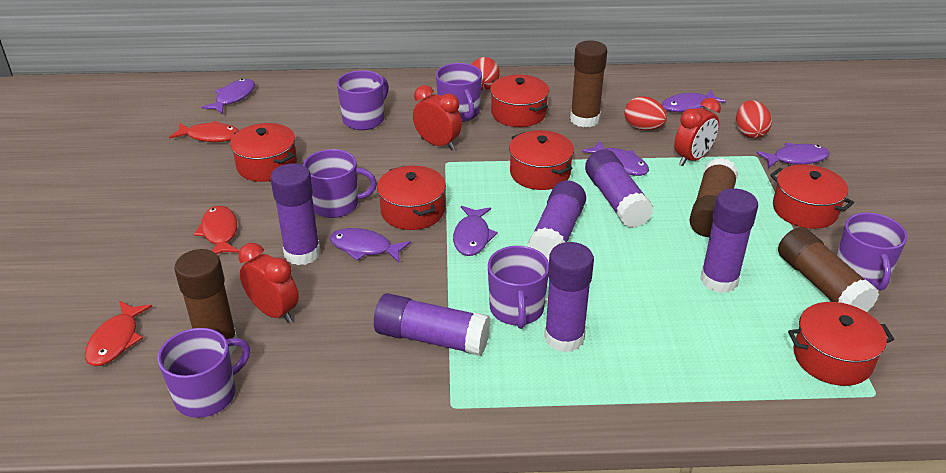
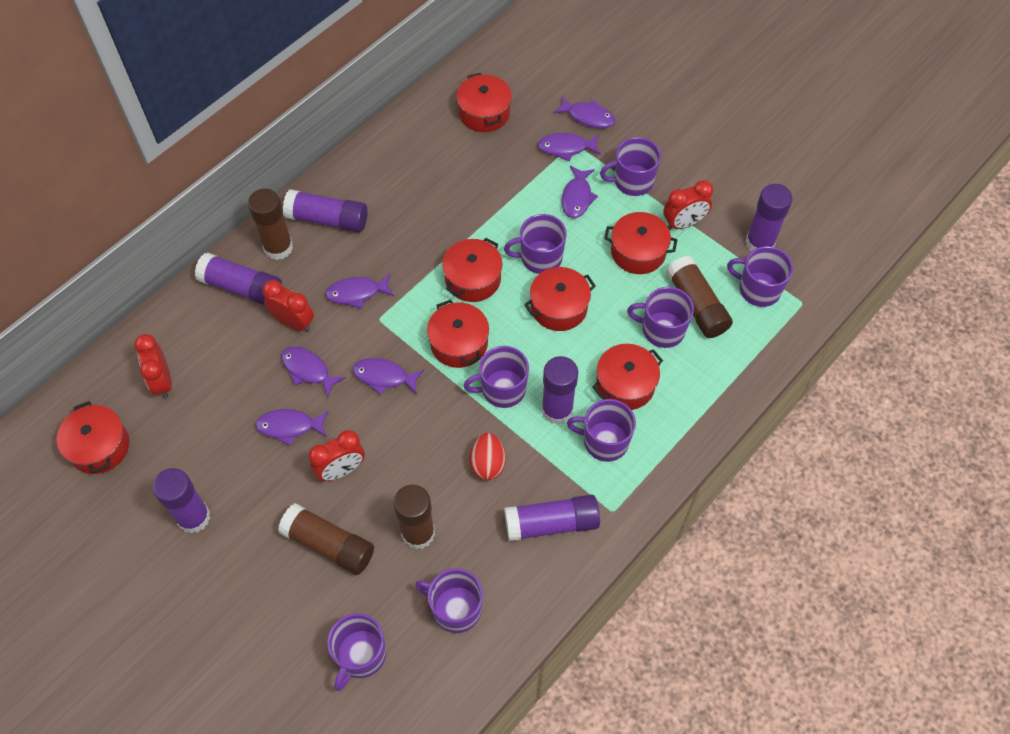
purple fish: [201,79,255,114] [330,228,411,262] [453,206,498,256] [582,140,649,176] [662,90,726,112] [756,143,829,168] = 6 -> [255,409,328,446] [281,347,346,397] [325,274,394,309] [353,358,424,395] [537,133,601,162] [553,95,615,128] [561,166,598,218] = 7
purple mug: [157,328,250,418] [303,149,377,218] [337,70,389,130] [436,63,482,122] [488,246,549,329] [837,213,907,291] = 6 -> [327,613,386,691] [415,568,483,633] [463,346,529,408] [504,214,567,274] [567,399,636,462] [600,137,661,196] [627,287,694,348] [727,246,793,307] = 8
red clock: [238,243,299,323] [413,85,462,150] [674,98,721,166] = 3 -> [134,334,172,399] [262,280,314,332] [309,430,365,481] [663,180,713,230] = 4
red egg: [471,57,500,90] [624,96,667,130] [736,100,772,139] = 3 -> [470,433,506,480] = 1
red fish: [85,301,152,366] [169,121,239,142] [194,206,239,254] = 3 -> none = 0
red pot: [230,123,297,182] [377,166,446,230] [490,75,549,127] [509,130,574,190] [770,164,854,229] [788,302,894,386] = 6 -> [57,401,129,474] [427,299,489,368] [442,238,502,302] [457,73,512,132] [524,267,596,331] [592,344,663,410] [604,212,677,274] = 7

